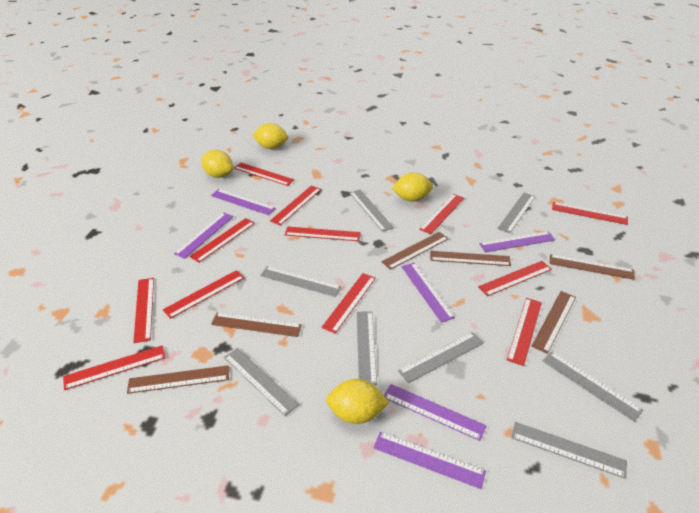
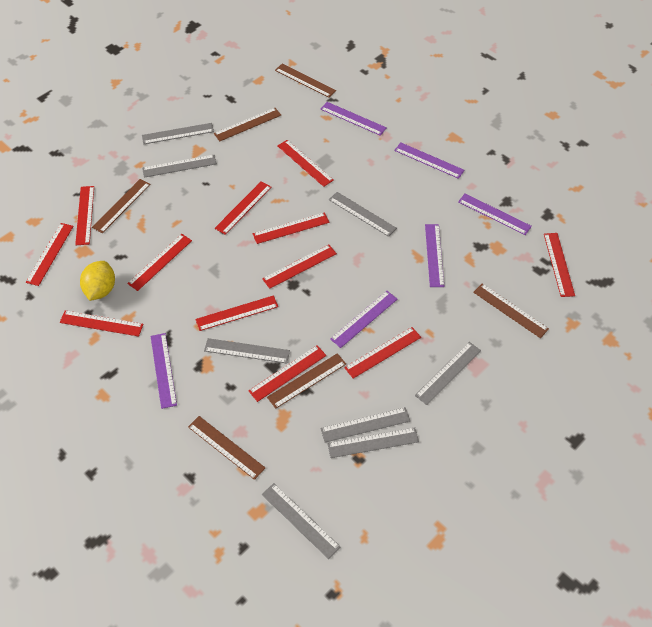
yellow lemon: [201,150,233,178] [252,123,288,149] [326,379,389,424] [392,172,433,202] = 4 -> [80,261,115,301] = 1

